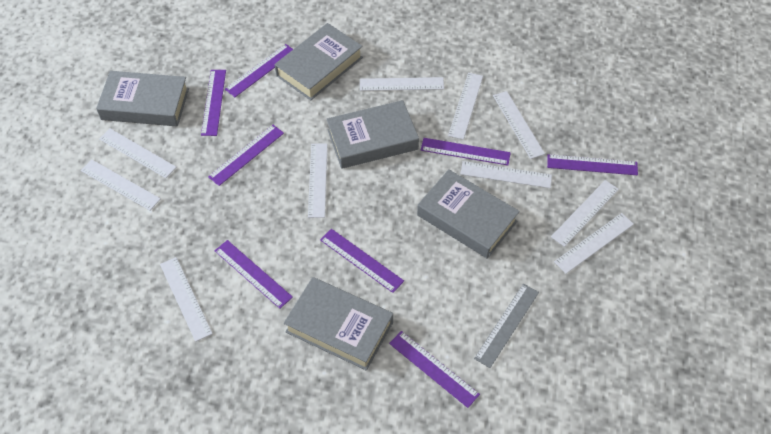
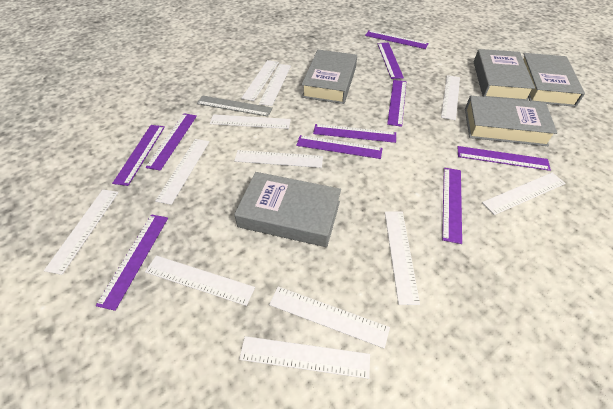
purple ruler: [201,70,226,136] [208,125,284,186] [215,240,293,309] [225,44,293,97] [320,229,404,293] [389,331,480,408] [421,138,511,165] [547,154,638,175] = 8 -> [96,214,168,311] [112,125,165,186] [146,114,197,171] [296,135,383,159] [313,124,396,143] [365,30,429,49] [377,43,404,79] [387,80,406,127] [442,168,462,244] [458,146,551,171] = 10
white ruler: [81,160,161,211] [99,128,177,178] [160,257,213,342] [308,144,327,218] [360,77,444,91] [448,73,483,140] [460,161,552,188] [493,91,545,159] [551,180,619,247] [554,213,634,274] = 10 -> [44,189,119,275] [145,255,255,306] [155,139,209,205] [210,114,291,129] [234,150,323,168] [239,336,370,379] [241,60,279,101] [259,64,291,106] [269,287,390,349] [385,211,420,305] [441,75,460,120] [482,172,566,215] = 12

